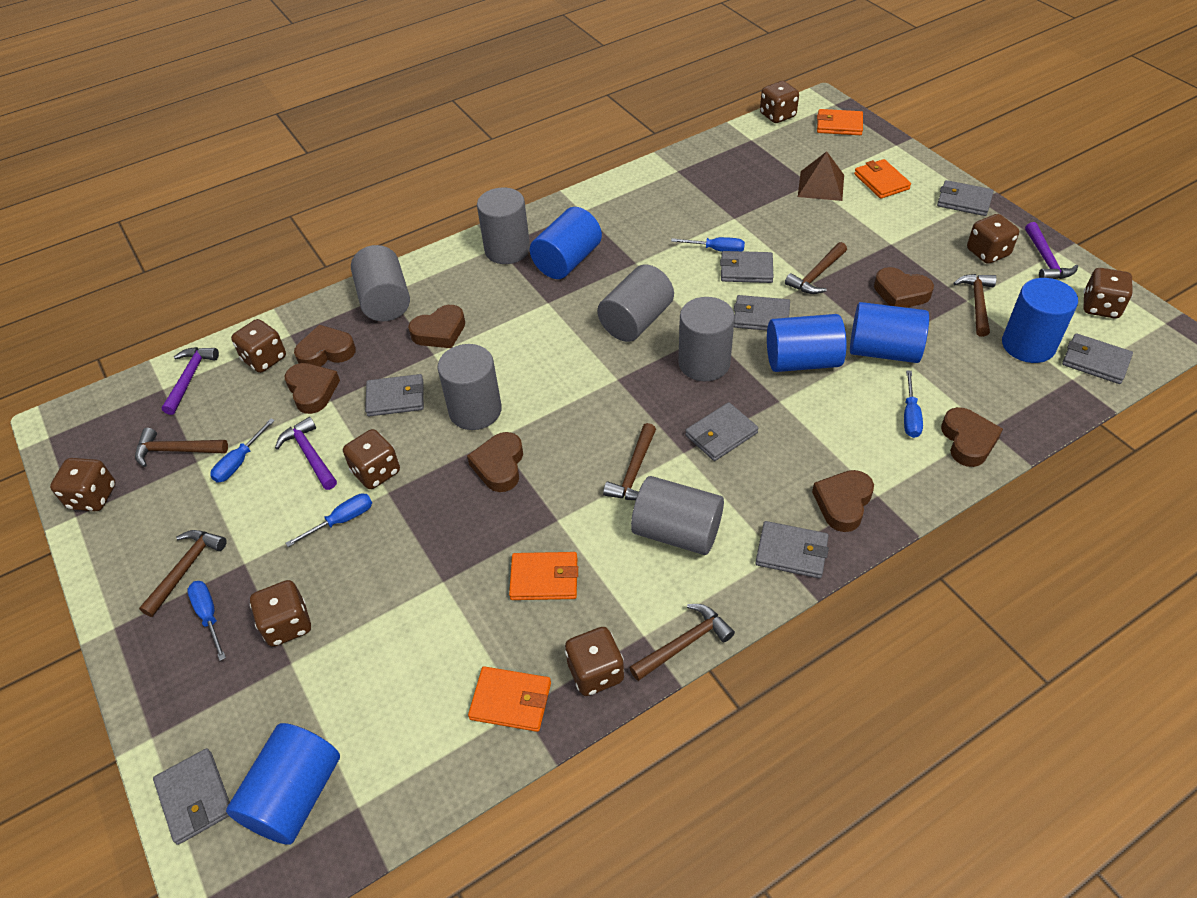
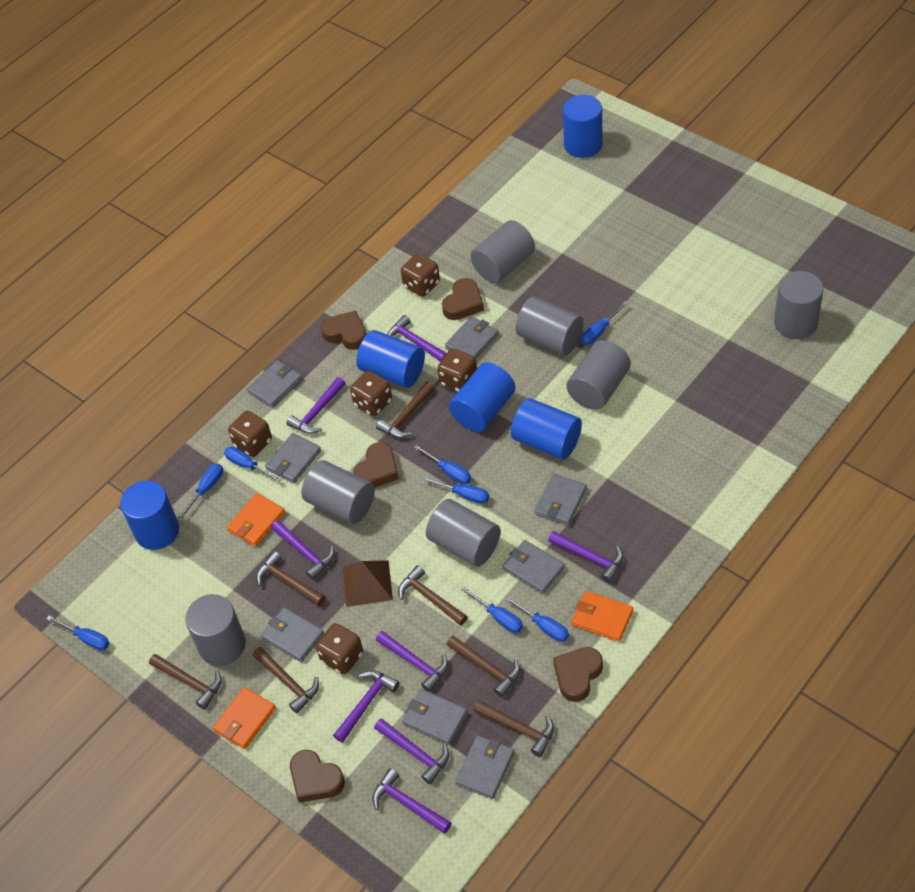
blue screwdriver: [187,581,226,661] [210,418,275,483] [286,493,372,547] [671,237,745,252] [904,370,923,438] = 5 -> [46,616,109,650] [178,463,223,519] [224,446,281,482] [414,445,471,484] [422,476,489,504] [461,587,523,633] [505,596,569,642] [581,302,628,345] = 8
brown dice: [50,458,116,511] [231,319,286,373] [250,580,311,647] [343,429,400,489] [565,627,624,696] [760,81,799,123] [967,214,1019,264] [1083,268,1133,318] = 8 -> [228,411,272,457] [316,623,363,674] [350,370,392,416] [401,253,440,297] [437,348,477,392] = 5
brown hammer: [135,428,228,467] [139,530,227,617] [603,423,656,500] [629,604,735,681] [785,242,847,294] [953,274,997,337] = 6 -> [149,654,222,710] [253,647,319,713] [256,551,325,606] [376,381,435,438] [398,565,468,626] [446,635,520,697] [474,700,554,757] = 7
brown heart: [285,363,340,414] [294,325,356,367] [408,305,465,348] [467,432,523,492] [812,470,874,532] [874,267,934,308] [941,407,1003,467] = 7 -> [290,750,345,803] [321,311,366,350] [353,442,399,488] [442,278,484,320] [553,647,603,702] = 5
grey cylinder: [351,245,410,321] [437,344,502,430] [477,188,530,264] [597,264,674,342] [631,476,724,555] [678,297,735,381] = 6 -> [185,594,246,666] [302,460,375,524] [426,499,501,567] [470,220,535,283] [515,296,584,355] [566,340,631,410] [774,271,823,339] = 7
orange wallet: [468,666,551,732] [509,552,578,600] [817,109,863,135] [854,159,911,199] = 4 -> [213,687,276,749] [227,493,285,546] [571,591,633,642] = 3
purple hammer: [161,347,219,415] [275,417,337,490] [1025,222,1078,279] = 3 -> [271,520,334,580] [286,377,345,434] [333,670,399,743] [372,768,452,833] [374,718,449,784] [376,631,448,692] [387,315,447,362] [548,531,623,583] = 8

